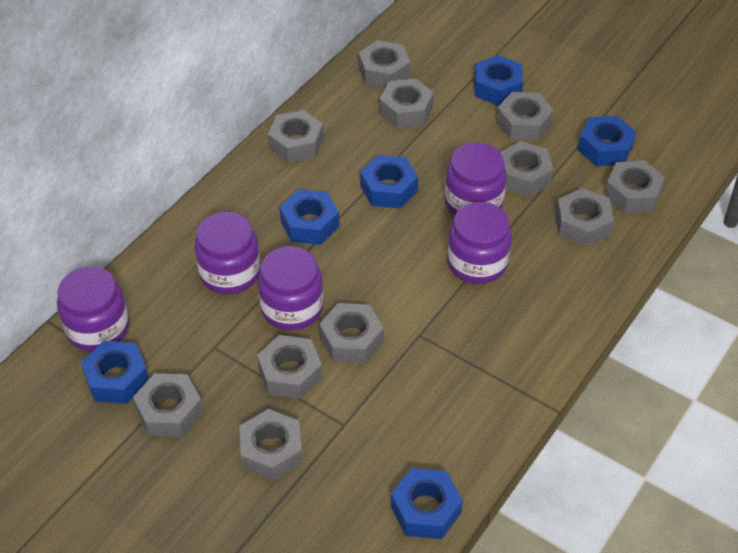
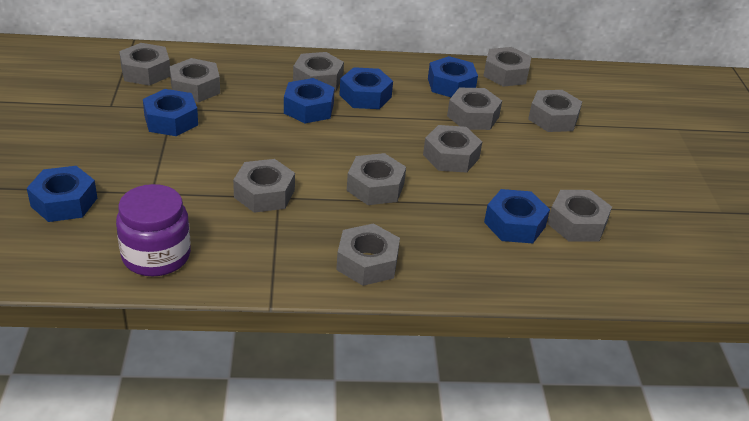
purple jar: [57,267,129,352] [195,212,260,294] [258,246,324,330] [445,143,507,215] [447,202,512,284] = 5 -> [116,184,191,276] = 1

